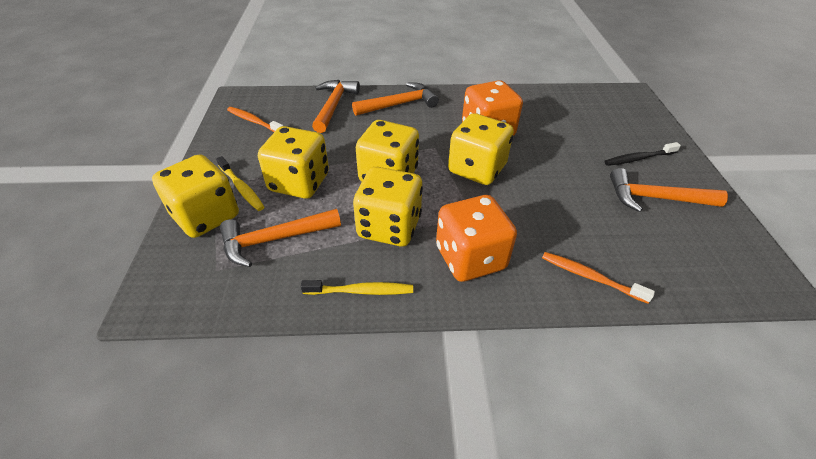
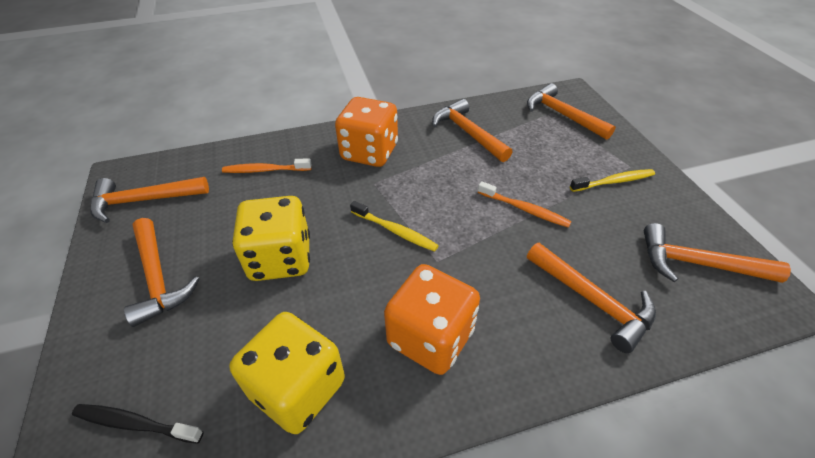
orange hammer: [220,209,341,267] [312,80,360,133] [352,82,439,116] [610,168,728,212] = 4 -> [90,177,209,223] [124,218,199,327] [432,99,512,162] [527,83,616,140] [527,243,656,353] [644,223,791,283] = 6
yellow dice: [152,154,239,238] [258,126,329,199] [353,167,423,247] [356,120,419,181] [448,113,514,185] = 5 -> [229,312,345,434] [232,196,310,281] = 2

